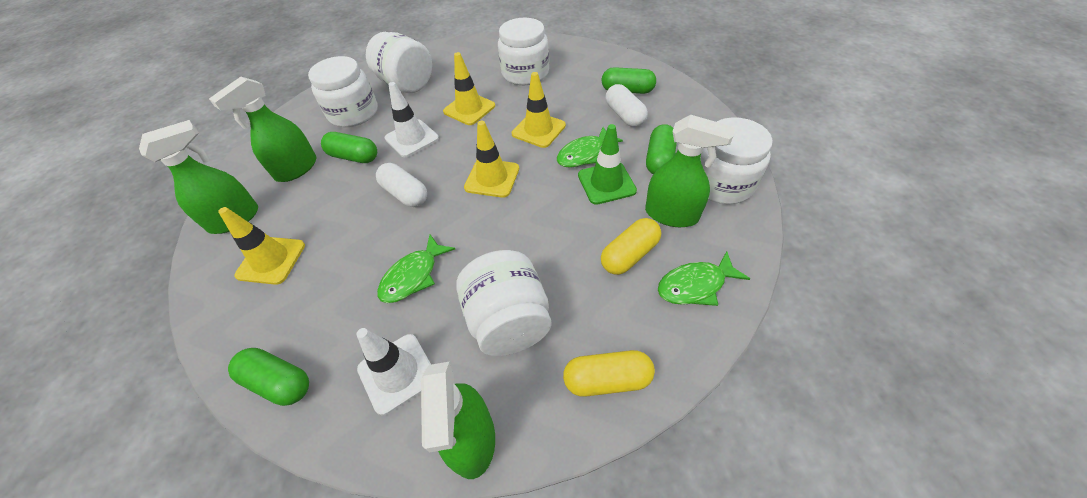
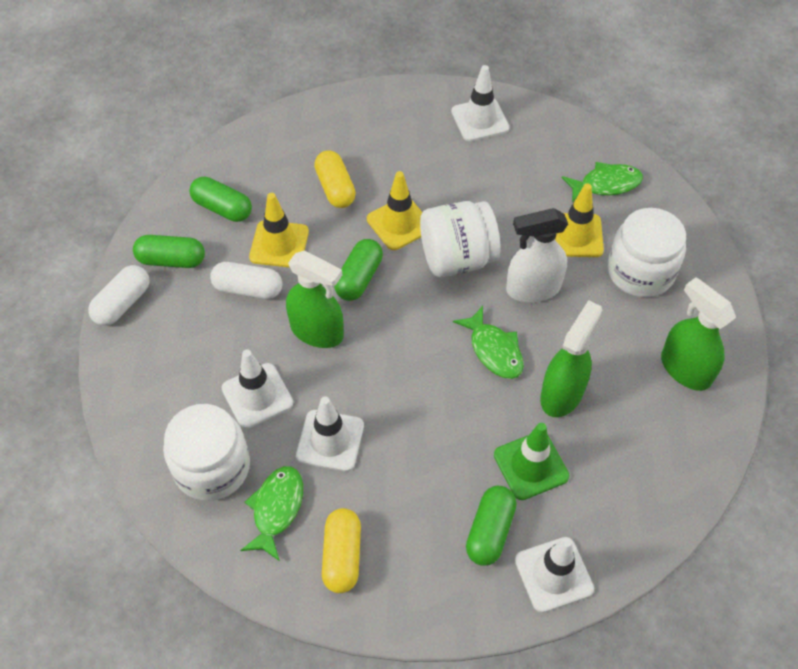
green spray bottle: [139,120,258,234] [209,77,317,182] [421,362,495,479] [645,115,735,227] = 4 -> [286,251,344,348] [540,300,602,417] [661,277,736,391] = 3
white jar: [308,56,378,127] [366,32,432,93] [456,250,552,356] [498,18,549,85] [701,117,773,204] = 5 -> [163,404,250,501] [420,201,500,277] [607,208,686,297] = 3
white spray bottle: none = 0 -> [506,208,568,302] = 1
white traffic cone: [356,328,431,415] [385,82,439,157] = 2 -> [222,350,293,429] [296,396,364,472] [451,65,509,141] [515,537,594,613] = 4
yellow traffic cone: [218,207,305,285] [443,52,495,125] [464,121,519,198] [512,72,566,148] = 4 -> [249,193,309,268] [367,171,422,250] [555,183,604,257] = 3

